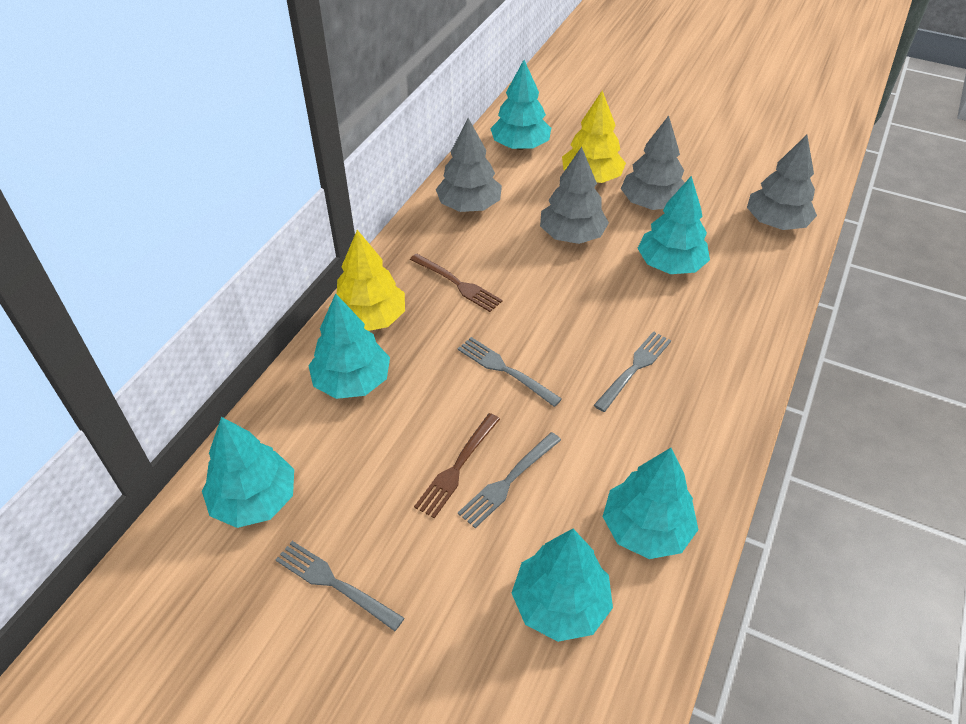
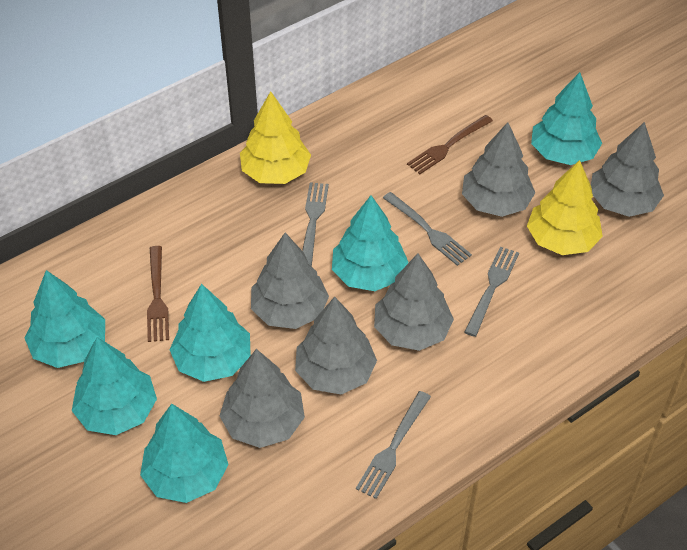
grey tree: [436,118,502,212] [540,147,609,244] [621,116,685,210] [747,135,817,230] = 4 -> [220,349,305,448] [251,233,329,329] [295,297,377,395] [374,254,454,351] [462,122,535,217] [591,122,664,217] = 6

